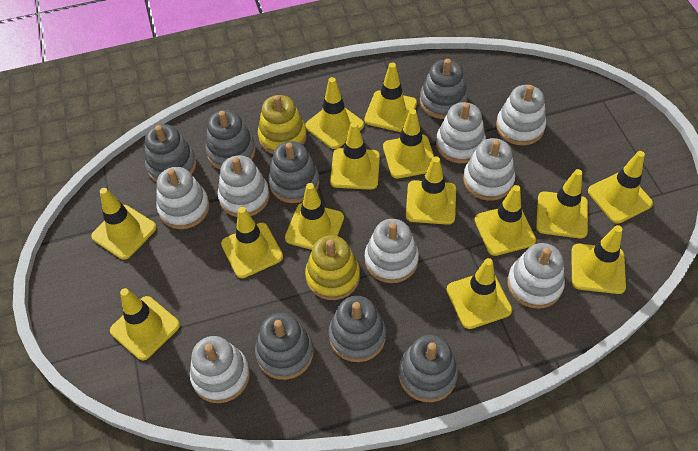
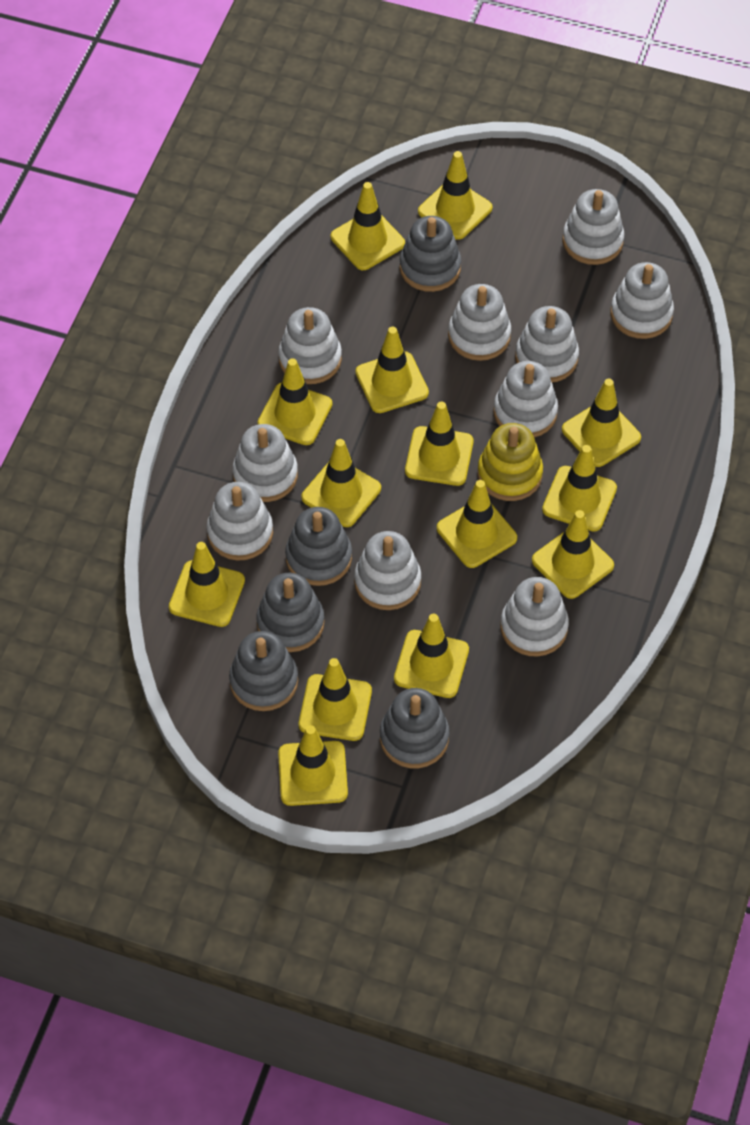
grey stacking toy: [145,124,196,182] [205,110,255,169] [255,313,314,380] [268,141,319,203] [329,296,386,362] [398,335,458,402] [420,59,468,119] = 7 -> [229,631,298,711] [256,573,325,652] [285,507,352,586] [380,688,450,768] [400,216,461,292] = 5
white stacking toy: [156,167,209,229] [190,336,250,403] [218,155,270,217] [365,219,419,283] [436,102,486,163] [463,138,515,201] [496,85,546,146] [507,243,565,309] = 8 -> [207,482,273,561] [232,424,298,502] [278,307,342,384] [354,531,421,610] [448,284,511,361] [493,361,558,437] [500,577,569,657] [515,306,579,383] [562,189,624,265] [611,262,674,339] = 10
yellow stacking toy: [258,95,307,154] [305,235,360,300] = 2 -> [478,423,543,501] = 1

